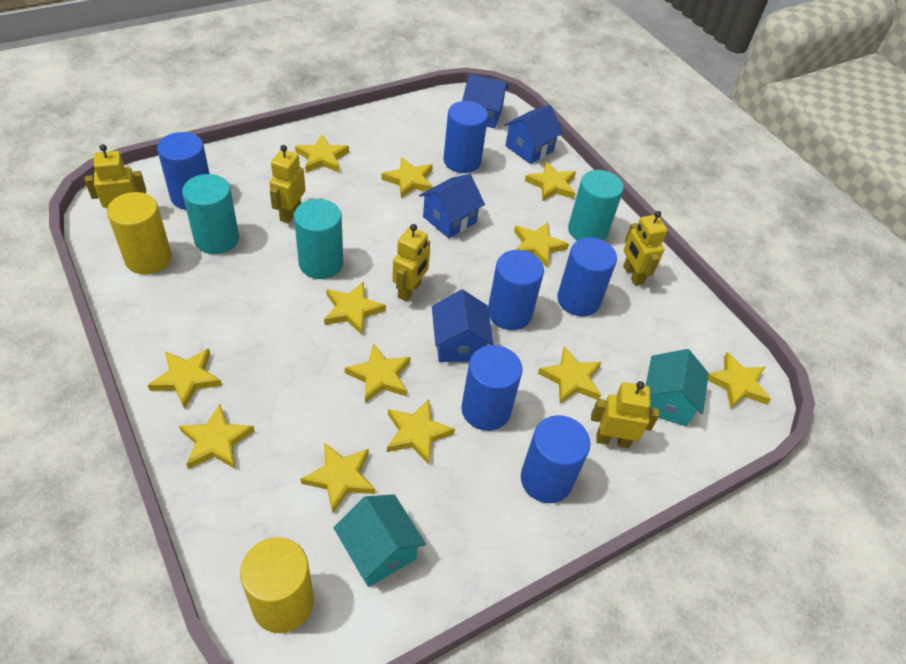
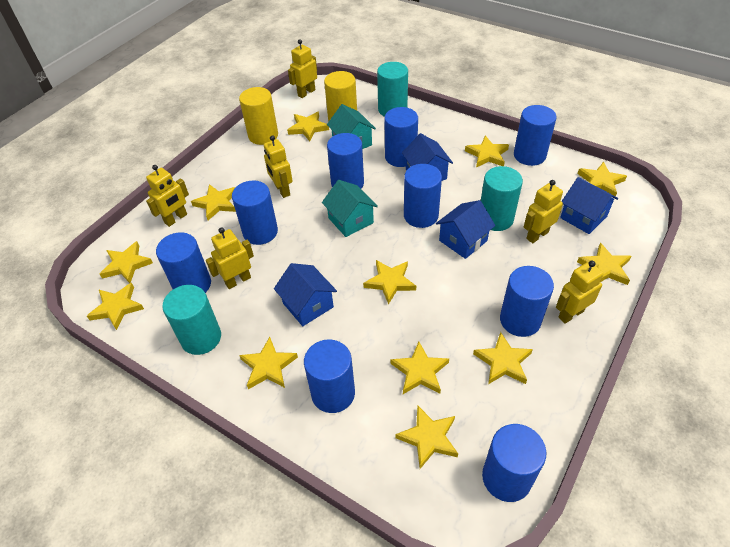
blue cylinder: [157,132,210,210] [443,101,488,173] [461,345,522,431] [488,250,544,330] [521,415,591,503] [557,238,617,316] = 6 -> [156,232,211,293] [232,180,278,245] [304,339,355,413] [327,133,364,189] [384,107,418,167] [404,164,442,228] [482,424,546,502] [500,266,554,337] [514,105,556,166] = 9
yellow robot: [85,144,146,208] [269,145,305,224] [392,224,430,302] [591,381,659,448] [623,211,668,286] = 5 -> [146,165,189,227] [206,227,254,289] [264,135,293,198] [288,39,317,98] [524,180,563,243] [556,261,603,324] = 6

